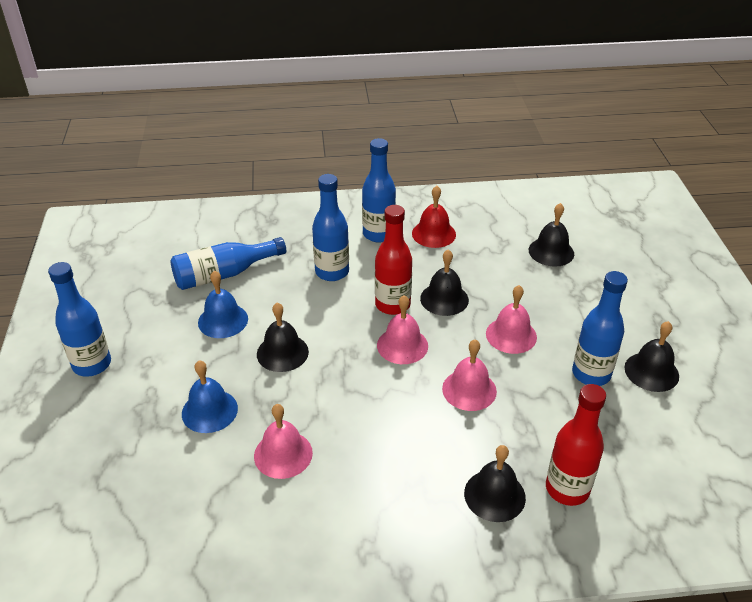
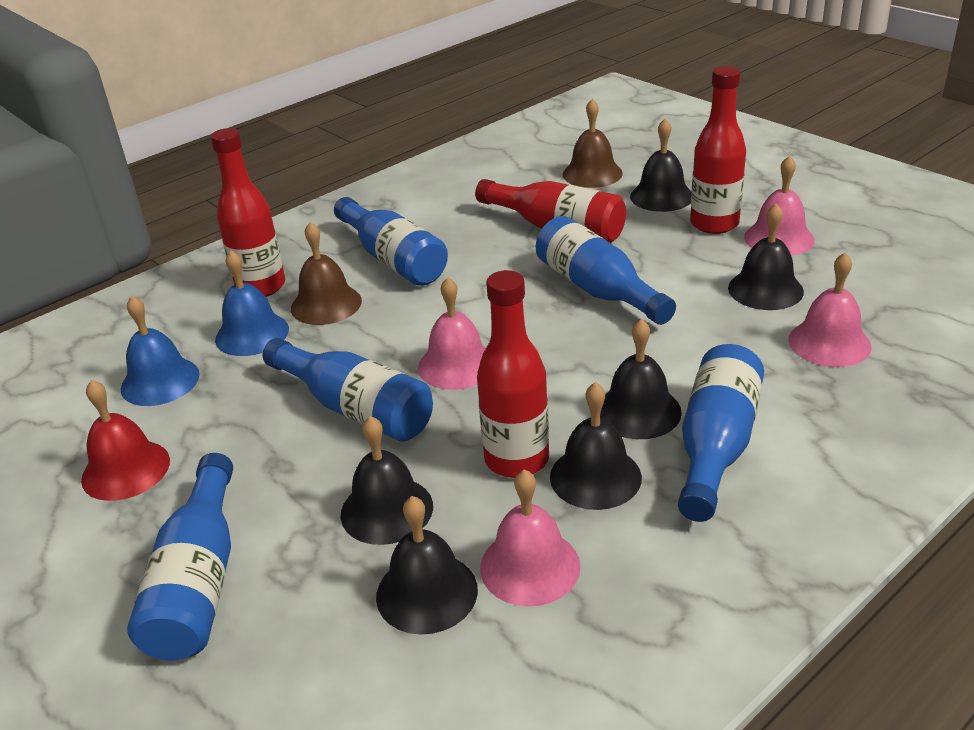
black bell: [257,303,309,372] [420,249,469,316] [464,445,526,522] [529,203,574,267] [624,321,679,392] = 5 -> [341,416,433,545] [376,496,478,635] [550,382,642,510] [600,319,682,439] [630,119,691,212] [728,203,804,310] = 6
brown bell: none = 0 -> [291,222,362,325] [563,99,623,188] = 2
red bottle: [375,205,412,315] [546,384,606,506] = 2 -> [211,128,285,297] [475,179,626,243] [477,270,549,478] [690,66,746,234] = 4

